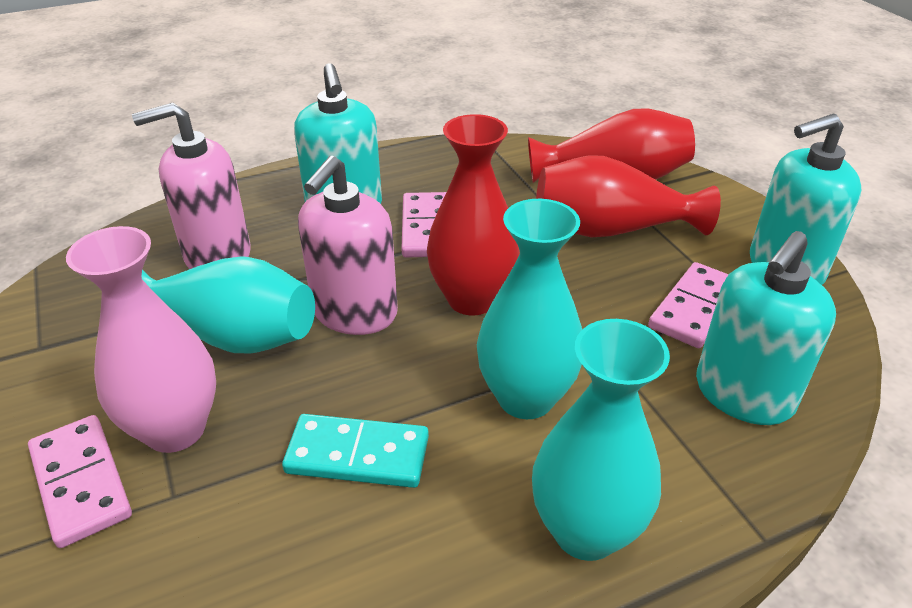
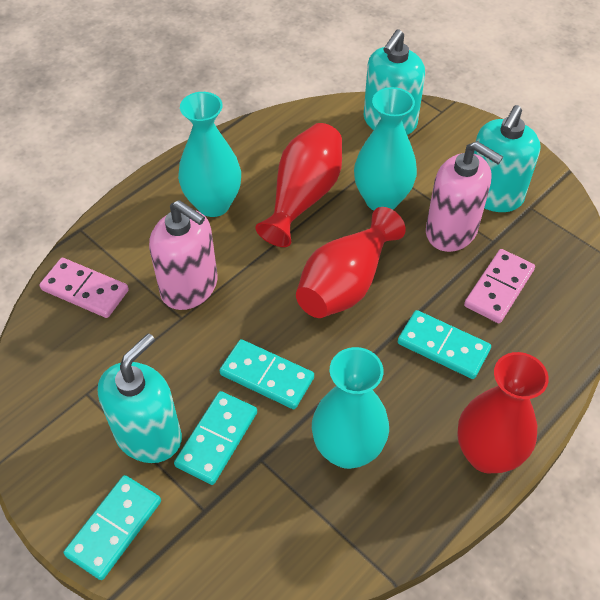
pink domino: [28,415,132,548] [402,192,446,257] [648,262,728,348] = 3 -> [39,258,129,318] [464,249,535,323] = 2
pink vase: [66,226,216,453] = 1 -> none = 0
turquoise domino: [282,414,429,488] = 1 -> [64,475,161,580] [174,391,257,485] [220,339,314,409] [398,310,491,379] = 4

